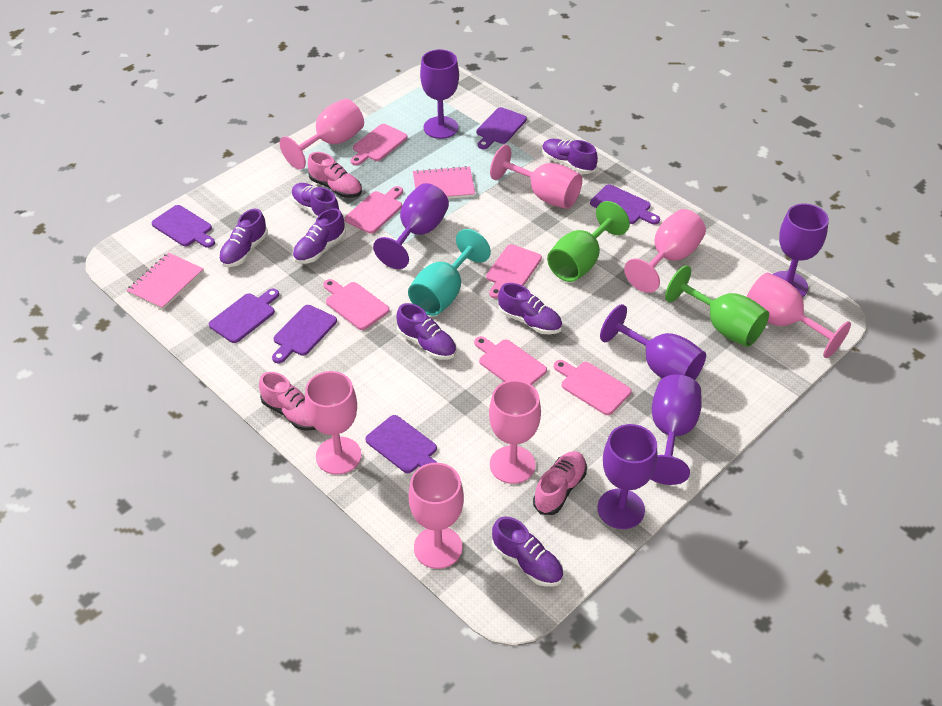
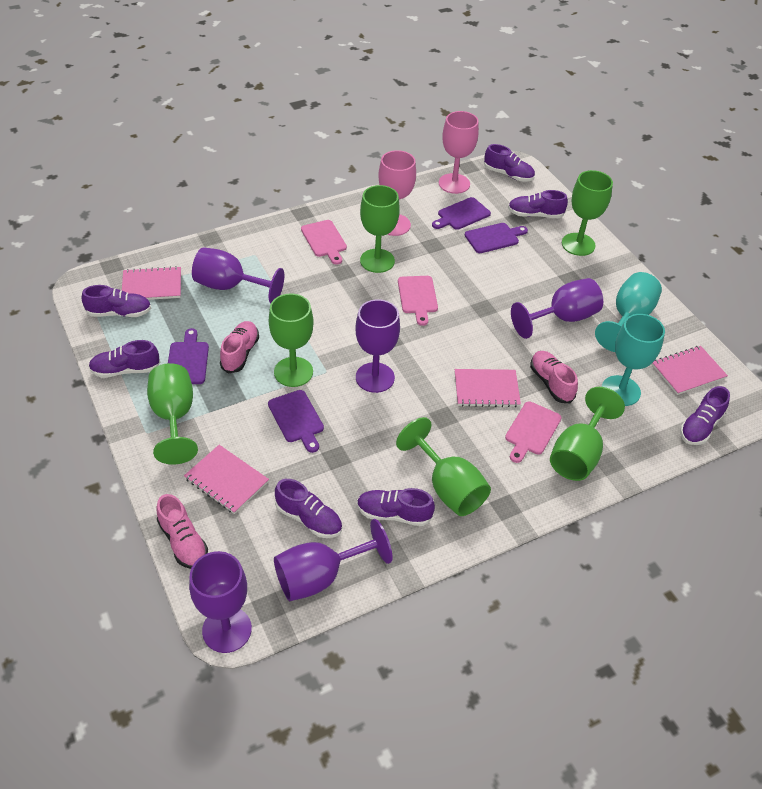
green goblet: [547,201,630,282] [665,265,769,347] = 2 -> [147,363,198,465] [269,293,314,387] [360,185,400,273] [396,417,491,516] [550,387,625,481] [562,170,613,256] = 6
pink cutting board: [323,279,390,330] [345,186,403,234] [351,124,408,166] [474,336,547,385] [486,244,542,299] [554,360,632,415] = 6 -> [301,220,347,265] [398,276,438,326] [505,401,562,463] = 3
pink goblet: [280,99,364,170] [305,371,362,475] [409,463,464,569] [489,380,541,484] [490,145,582,209] [624,209,706,293] [747,273,851,358] = 7 -> [378,150,416,236] [439,111,479,194] = 2
pink notebook: [126,253,204,310] [413,166,475,199] = 2 -> [122,266,181,300] [184,445,269,514] [455,369,521,407] [651,346,728,395] = 4
purple cutting board: [151,205,215,248] [209,288,279,343] [272,305,337,363] [365,415,438,473] [476,107,527,149] [590,184,660,224] = 6 -> [168,328,209,384] [268,390,324,453] [432,197,491,230] [465,223,528,253] = 4
purple goblet: [373,183,449,269] [420,49,459,139] [597,424,657,529] [600,304,706,380] [651,375,702,485] [773,203,829,298] = 6 -> [189,551,252,653] [192,247,284,303] [274,519,392,601] [356,299,400,393] [511,278,603,339] = 5
turquoise goblet: [408,229,491,316] = 1 -> [595,272,662,352] [601,314,665,406] = 2

